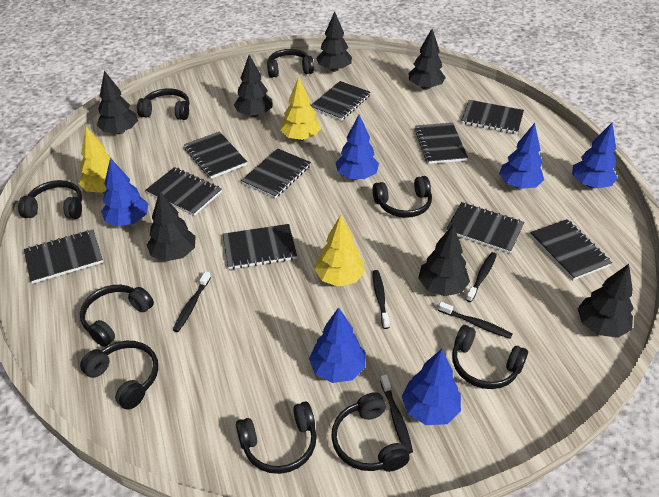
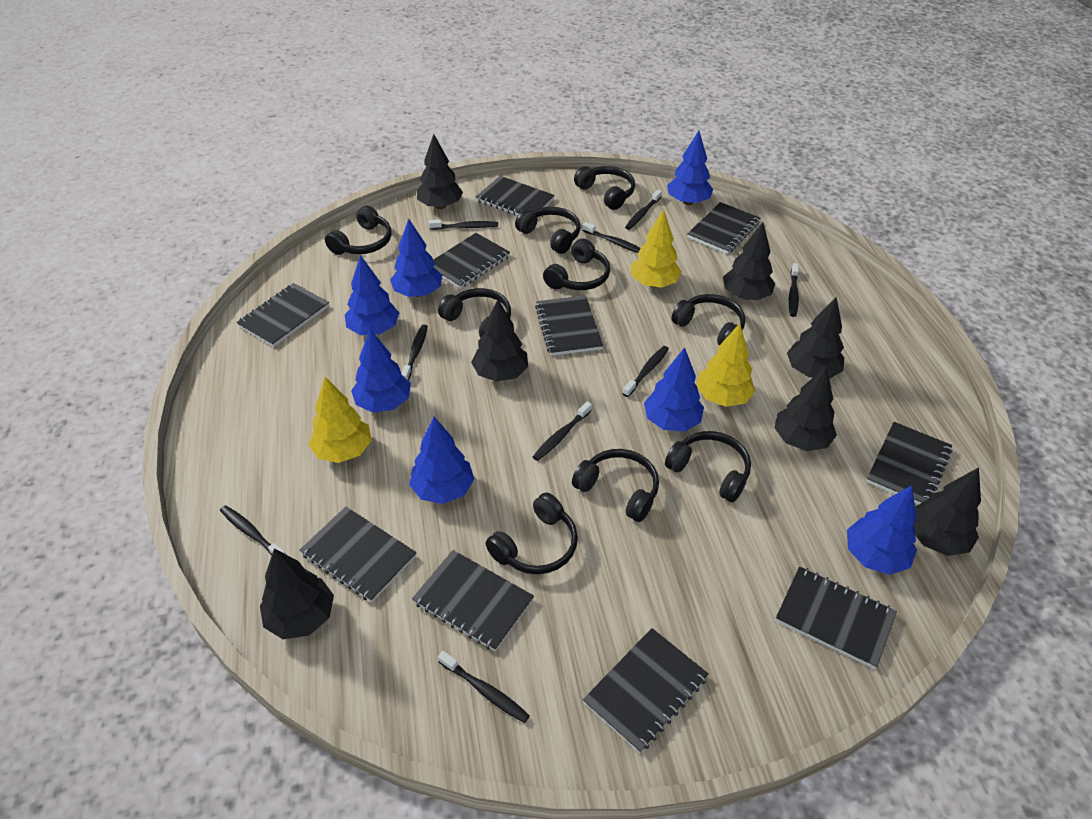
black toothbrush: [173,271,211,332] [373,270,390,329] [380,375,413,454] [438,302,512,339] [466,252,497,302] = 5 -> [220,505,285,555] [401,324,428,381] [429,220,498,230] [438,651,530,723] [533,401,592,461] [582,222,641,253] [623,346,669,397] [625,190,662,230] [789,263,799,317] = 9
blue tree: [101,158,148,226] [309,307,365,383] [336,114,379,179] [402,349,461,425] [499,123,544,189] [572,123,617,188] = 6 -> [345,255,399,335] [351,329,411,413] [390,219,442,297] [409,417,474,504] [644,347,704,431] [667,131,713,205] [847,485,917,575] = 7

